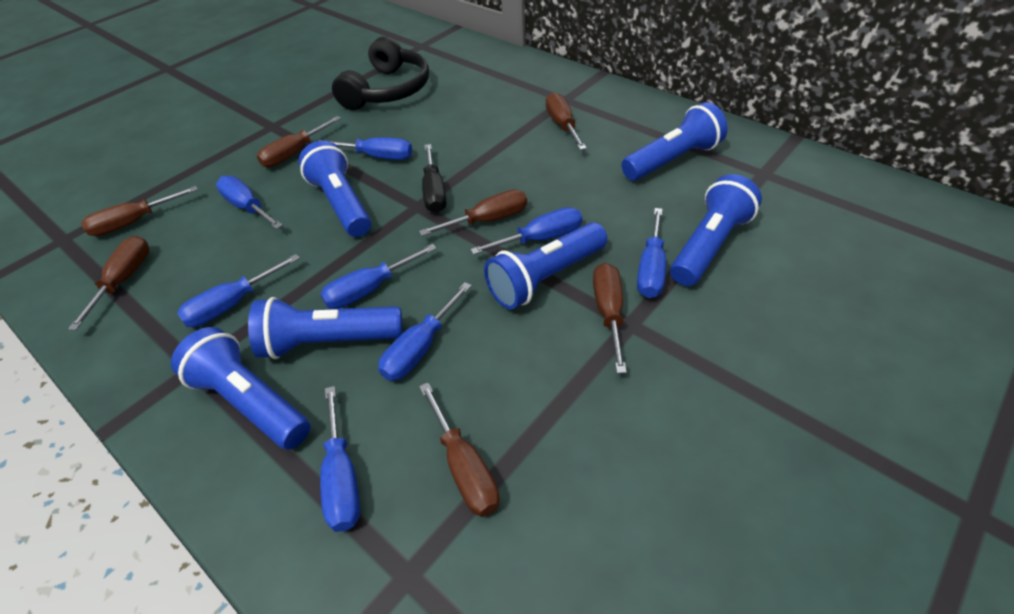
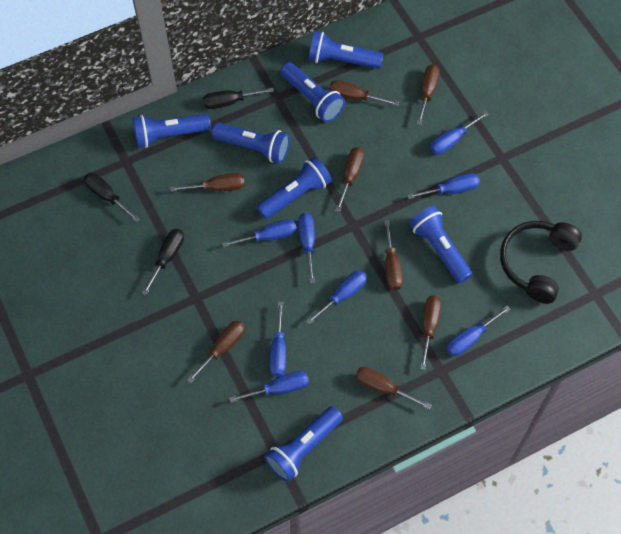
black screwdriver: [422,144,447,213] = 1 -> [84,173,140,222] [142,229,184,295] [203,88,274,109] = 3
blue flashlight: [171,327,310,450] [248,297,403,359] [298,141,371,237] [484,222,607,310] [621,102,728,180] [670,174,762,286] = 6 -> [133,114,211,148] [212,122,290,163] [256,156,332,219] [264,406,343,482] [280,62,345,122] [308,31,383,69] [409,206,473,283] = 7
brown screwdriver: [68,236,149,330] [81,186,198,236] [257,116,341,167] [419,189,527,236] [419,382,500,517] [546,92,587,150] [593,263,627,373] = 7 -> [170,173,245,192] [187,321,245,383] [329,80,399,106] [335,147,364,212] [355,367,432,409] [384,220,403,290] [417,64,440,125] [420,296,441,370] = 8

